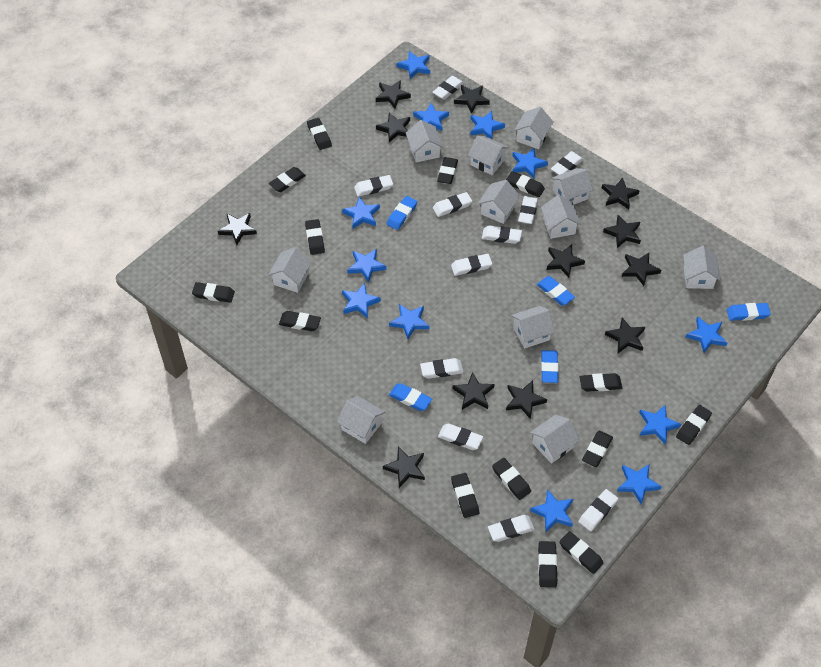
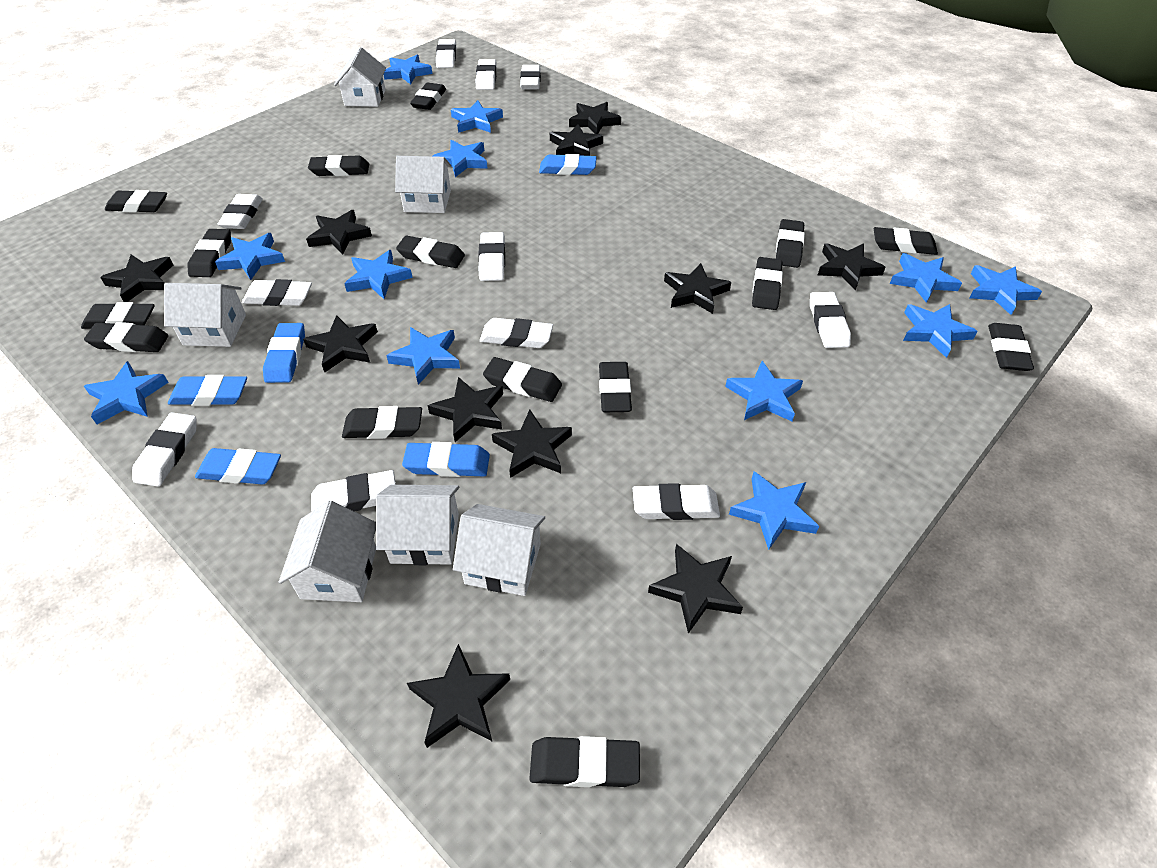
black eraser: [192,282,235,303] [269,167,306,192] [279,311,321,331] [305,219,325,255] [307,118,332,150] [437,157,458,184] [451,473,479,518] [492,458,531,500] [506,171,545,197] [538,541,557,588] [559,531,603,574] [580,373,622,392] [582,431,613,467] [676,405,712,445] = 14 -> [81,302,154,329] [84,322,168,352] [105,190,167,213] [187,229,231,277] [308,155,369,176] [342,406,422,439] [396,235,465,268] [410,83,446,110] [483,357,562,402] [529,736,640,787] [599,362,632,412] [752,257,783,310] [776,219,805,268] [873,227,938,255] [988,323,1034,371] = 15
black star: [218,213,257,245] [376,80,411,109] [376,113,410,143] [383,447,425,488] [452,372,494,410] [454,85,490,114] [506,380,547,419] [547,244,585,278] [602,177,640,210] [603,215,641,248] [605,317,645,353] [622,253,661,286] = 12 -> [100,254,173,302] [303,315,378,372] [306,210,372,255] [407,644,510,748] [428,377,503,442] [492,410,572,478] [550,124,603,156] [569,102,621,134] [648,544,743,634] [664,263,731,314] [818,243,886,291] = 11
white house: [268,248,312,293] [337,396,385,444] [406,120,443,162] [468,135,509,175] [478,180,520,224] [511,306,555,349] [514,107,554,149] [530,415,580,464] [541,195,581,239] [551,168,593,205] [683,246,721,289] = 11 -> [164,283,246,347] [279,501,376,602] [334,47,386,107] [376,485,459,565] [395,156,451,213] [453,504,545,596] = 6

